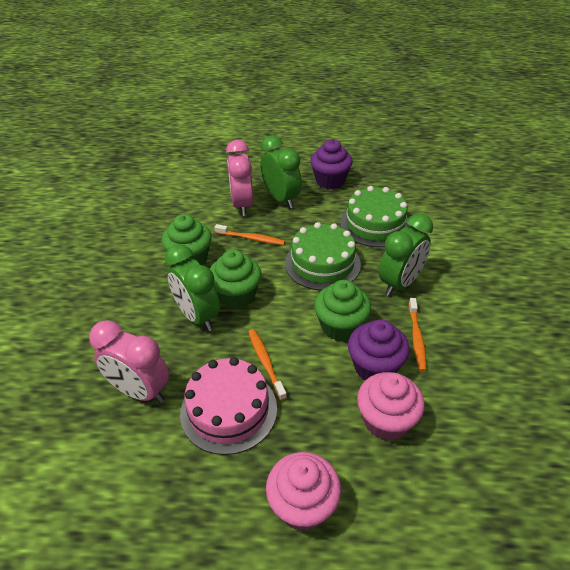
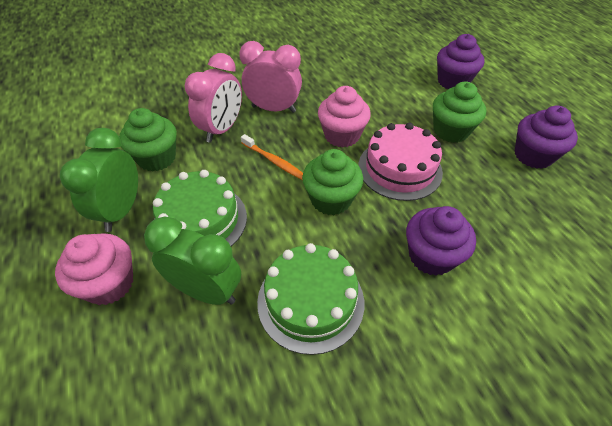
green clock: [165,244,220,331] [260,135,302,209] [379,213,433,296] = 3 -> [60,128,138,232] [144,216,241,305] = 2
orange toothbrush: [214,224,285,245] [248,329,287,401] [408,298,426,371] = 3 -> [241,134,303,180] = 1
purple cupcake: [310,139,353,189] [348,319,410,380] = 2 -> [406,206,476,276] [437,34,484,89] [515,105,578,169] = 3

